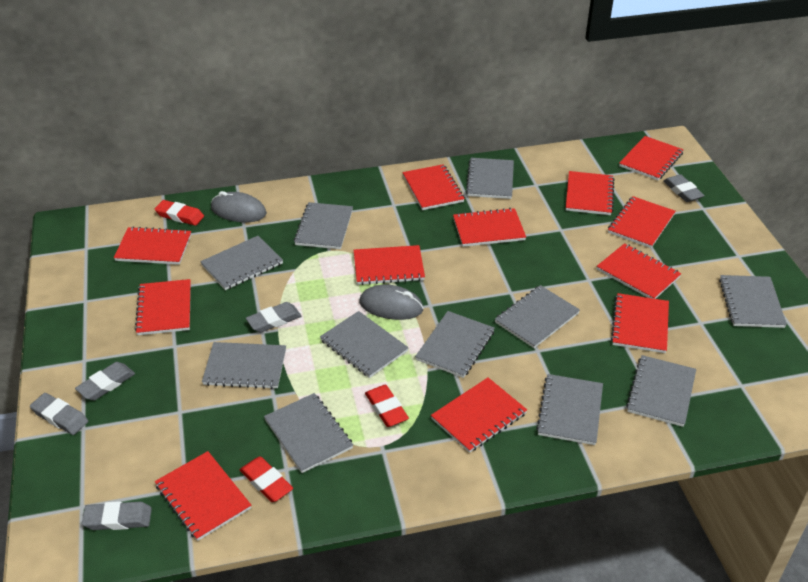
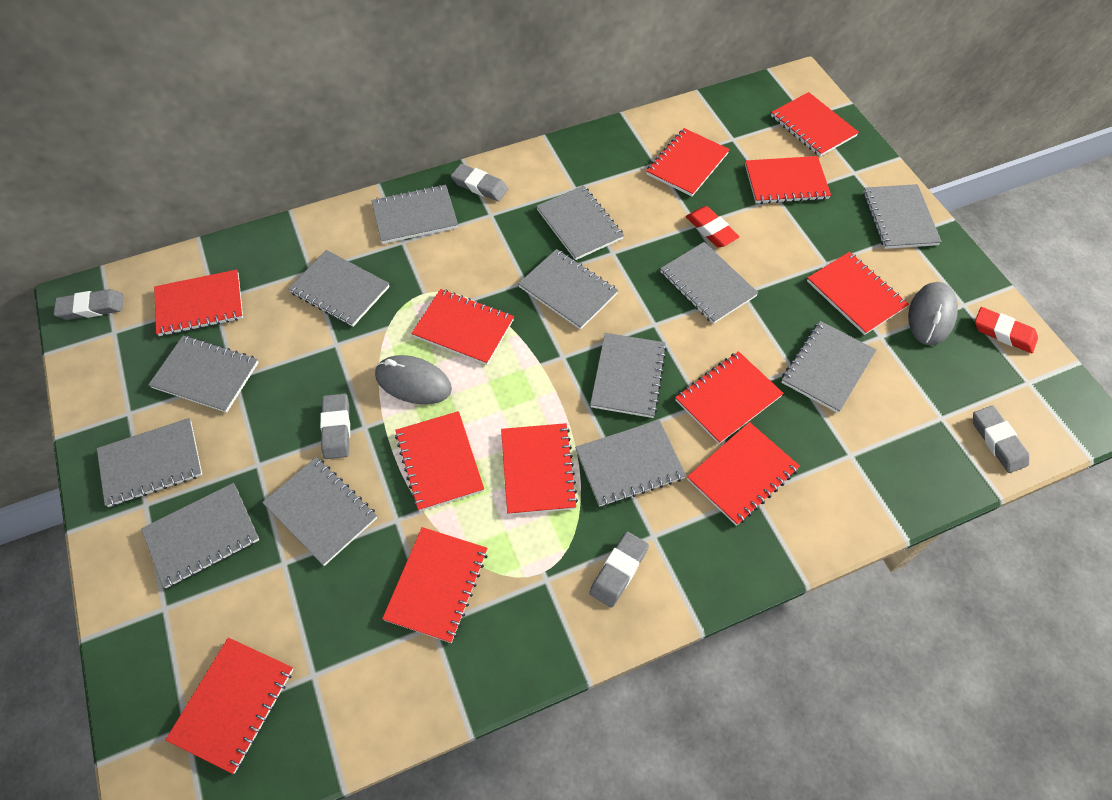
grey notebook: [200,236,283,290] [202,342,286,389] [264,393,353,473] [294,202,353,249] [320,311,409,378] [415,311,495,378] [466,158,514,199] [495,285,580,348] [536,374,603,445] [626,355,696,427] [719,275,787,328] = 11 -> [97,418,202,507] [141,483,259,588] [148,336,259,413] [262,457,377,566] [288,250,390,327] [371,185,458,244] [518,249,619,330] [536,185,624,260] [575,420,686,507] [590,333,667,418] [660,242,758,324] [781,321,876,413] [863,184,942,249] = 13
red eraser: [155,200,204,226] [240,456,293,502] [365,385,409,427] = 3 -> [686,206,740,247] [975,307,1038,353] = 2

